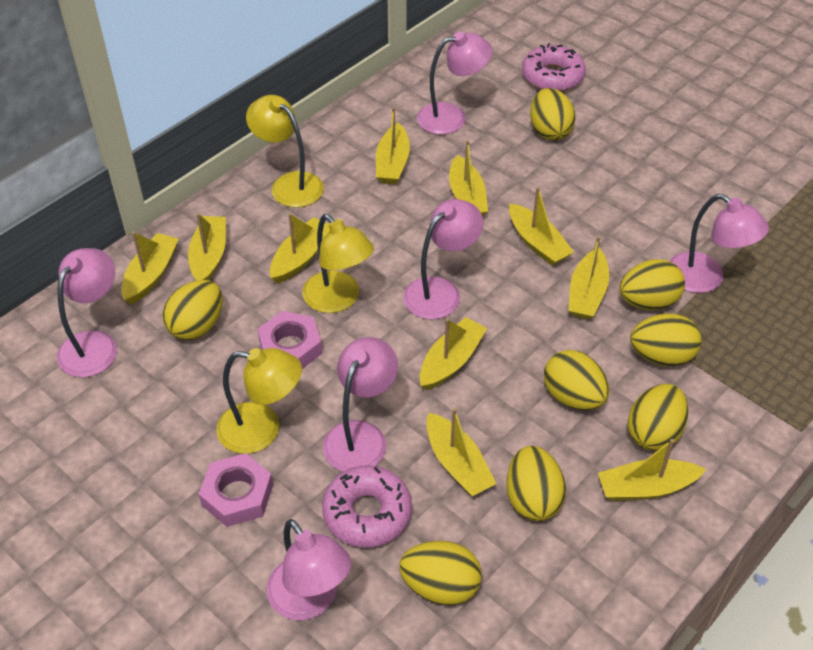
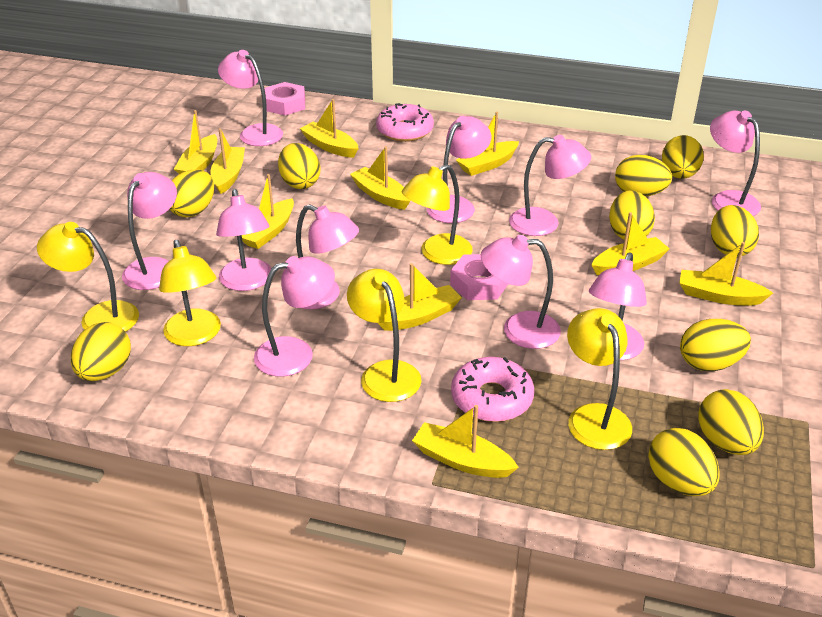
pink lamp: [57,248,117,377] [266,519,351,620] [323,337,398,472] [403,199,483,319] [417,31,492,135] [670,194,769,293] = 6 -> [122,172,177,290] [216,189,271,291] [218,50,283,146] [254,256,335,377] [296,204,359,309] [426,116,491,223] [481,235,561,349] [509,135,591,236] [589,253,647,360] [710,110,761,216] = 10
yellow egg: [163,280,223,340] [399,541,482,605] [506,446,566,521] [530,88,576,140] [544,350,609,410] [620,259,685,310] [628,384,688,451] [630,313,702,366] = 8 -> [71,322,131,381] [170,170,214,217] [278,143,321,189] [609,190,655,240] [615,155,672,196] [648,428,720,496] [662,135,704,179] [680,319,751,371] [698,389,764,455] [711,205,759,257] = 10
yellow lamp: [216,348,302,454] [246,95,324,208] [302,214,374,313] = 3 -> [37,222,139,332] [159,240,221,346] [347,269,421,402] [402,164,473,265] [567,308,632,450] = 5

